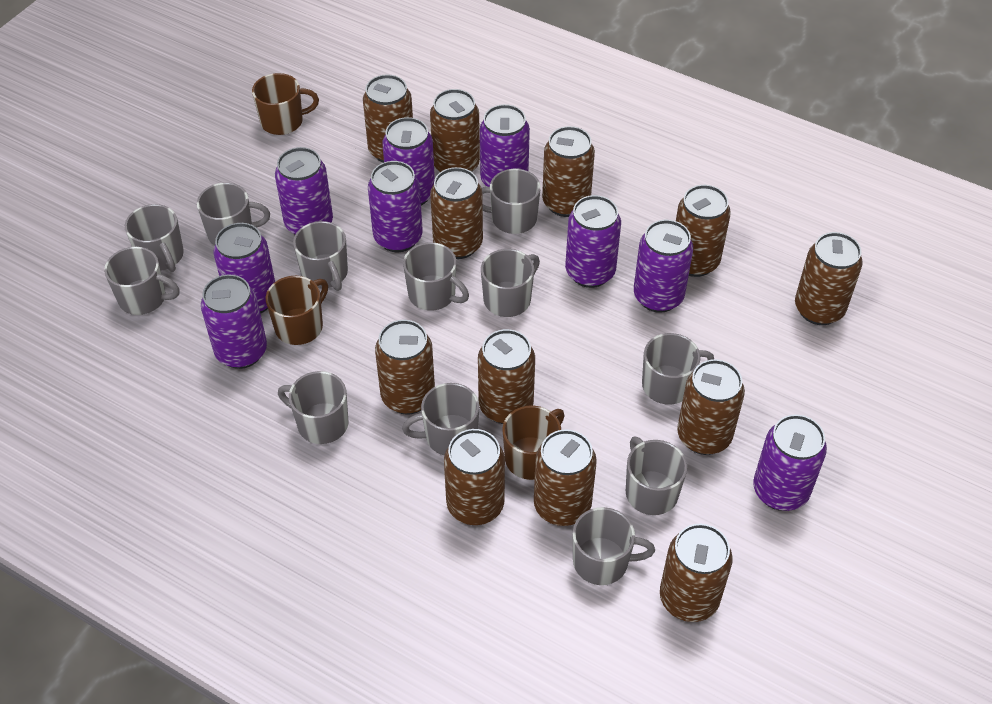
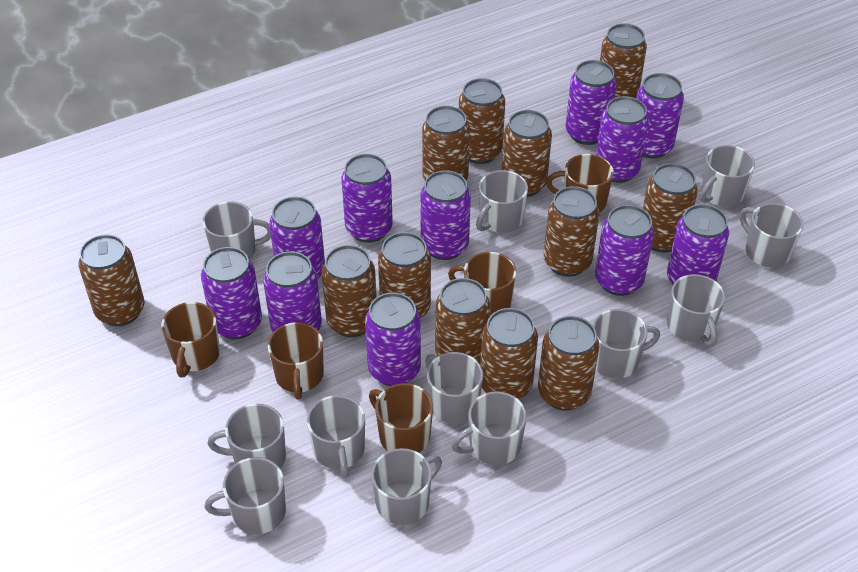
brown mug: [252,73,319,135] [266,276,328,345] [502,405,565,480] = 3 -> [161,302,220,378] [267,322,324,400] [369,383,433,453] [448,252,516,316] [546,154,614,213] = 5
purple can: [201,275,267,369] [213,223,275,314] [275,147,333,234] [368,161,423,252] [382,117,435,206] [480,104,530,187] [565,195,621,288] [634,220,693,313] [753,414,827,511] = 9 -> [201,247,262,339] [263,251,322,332] [269,197,325,280] [341,154,393,243] [365,293,421,386] [420,170,471,260] [565,60,617,145] [595,205,654,296] [596,96,649,183] [636,73,684,159] [667,204,729,284] = 11

